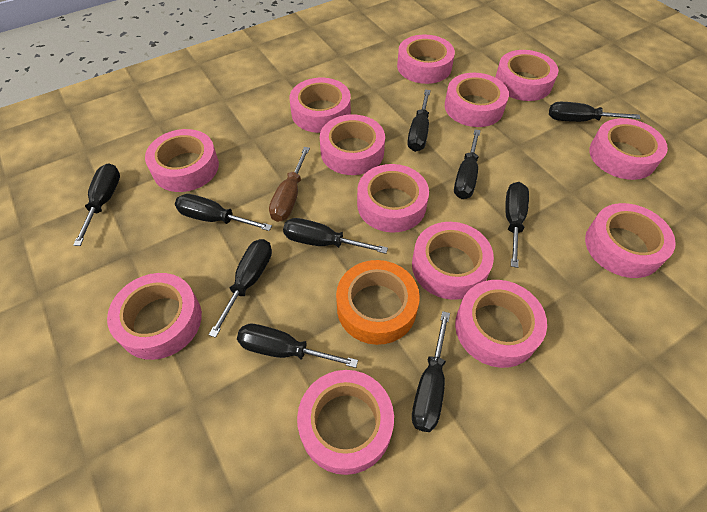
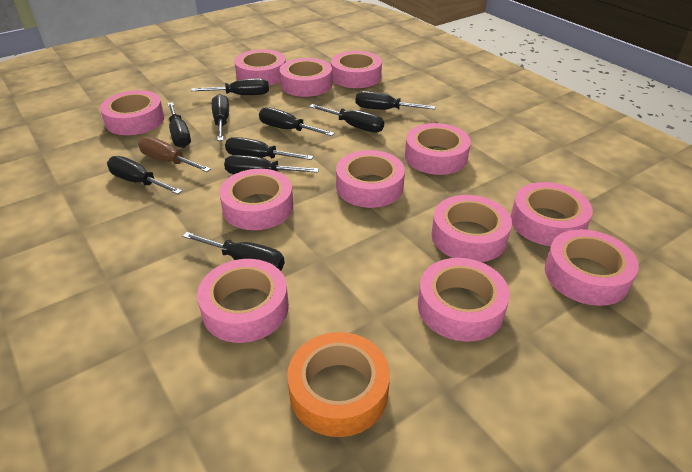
pink tape: [107,273,202,360] [145,129,219,192] [289,78,351,133] [297,370,394,475] [320,114,385,175] [357,164,429,233] [397,35,455,84] [412,222,494,300] [445,73,509,127] [455,280,547,368] [495,50,559,101] [585,203,676,278] [589,118,668,180] = 13 -> [100,90,165,135] [197,259,289,343] [219,169,293,230] [234,49,286,86] [280,58,332,97] [331,51,382,88] [336,150,405,208] [405,123,471,175] [418,258,510,342] [431,195,512,262] [511,182,593,246] [545,229,639,306] = 12

